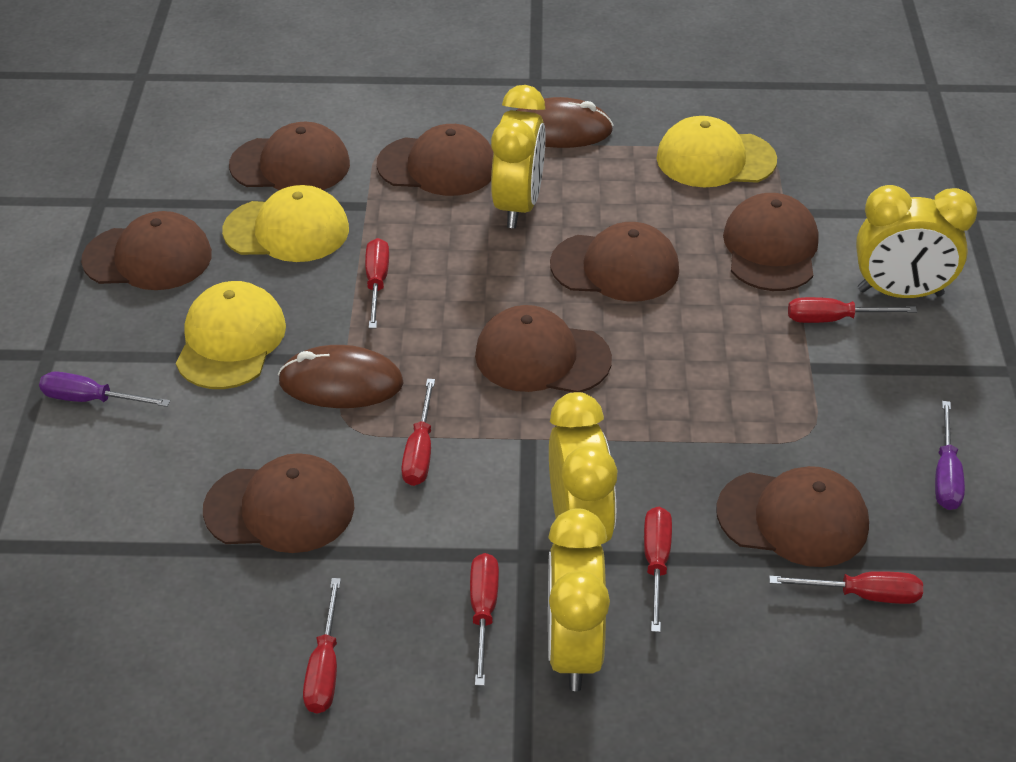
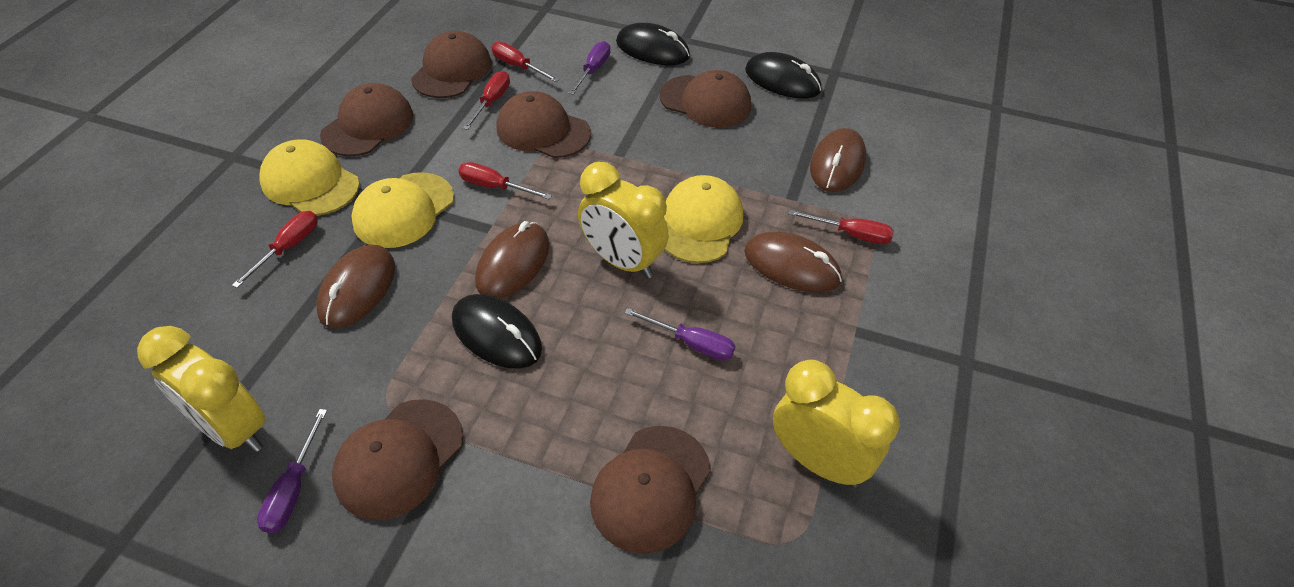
black mouse: none = 0 -> [452,294,542,369] [616,23,690,65] [745,52,822,99] = 3
brown cap: [81,211,212,290] [203,453,354,553] [229,122,350,190] [377,124,493,196] [475,305,612,392] [550,222,679,302] [716,466,869,567] [723,193,819,291] = 8 -> [320,83,413,156] [332,399,463,520] [411,31,492,98] [496,91,591,158] [590,426,711,554] [660,70,751,128] = 6
brown mouse: [278,345,404,408] [516,97,613,148] = 2 -> [316,244,395,328] [475,221,549,298] [744,232,842,293] [810,128,866,192] = 4
purple screwdriver: [39,371,170,407] [935,401,965,510] = 2 -> [257,409,327,534] [568,41,610,95] [625,308,735,361] = 3
red screwdriver: [303,578,341,714] [365,238,389,328] [401,379,435,486] [470,553,499,686] [644,507,672,632] [769,571,923,604] [788,297,917,323] = 7 -> [232,211,318,288] [458,162,552,199] [463,71,510,130] [492,42,559,82] [788,210,894,244] = 5
yellow clock: [491,85,545,228] [548,508,610,691] [549,392,618,544] [856,185,977,298] = 4 -> [137,326,265,452] [578,162,669,278] [773,360,900,487] = 3

